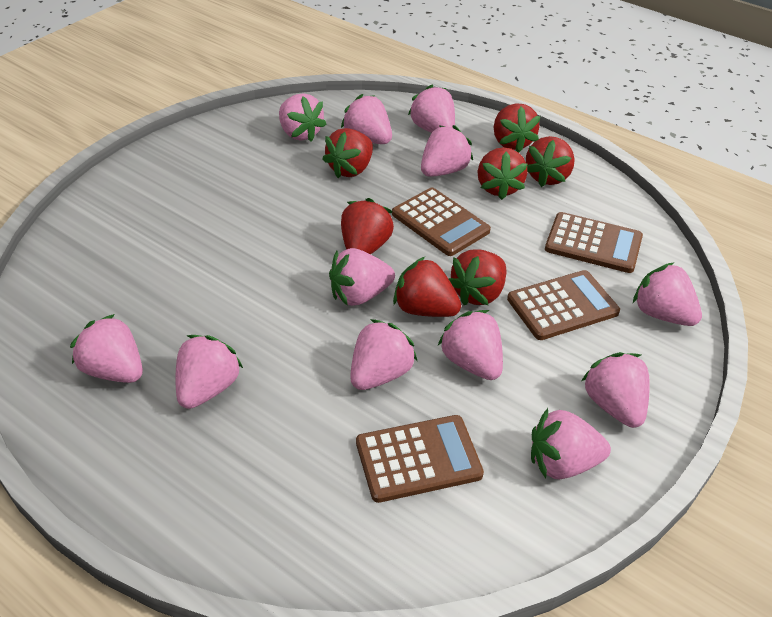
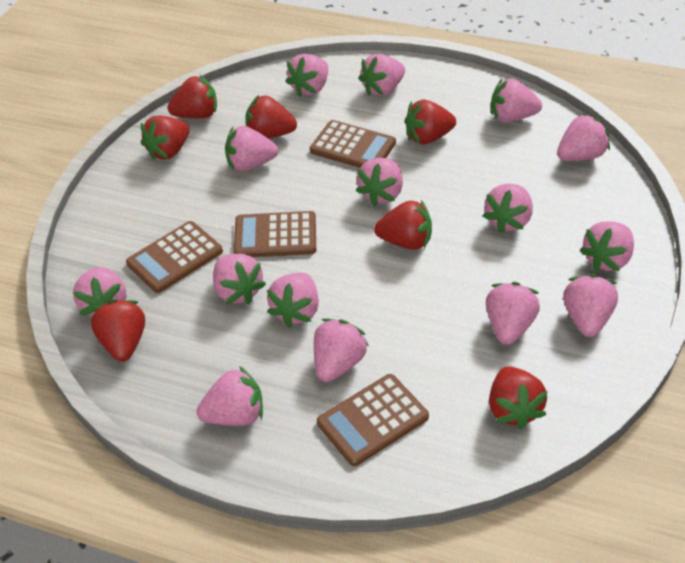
pink strawberry: [70,314,143,383] [176,335,243,409] [279,93,326,142] [329,248,395,306] [341,94,392,144] [350,319,417,390] [408,85,455,133] [421,125,473,177] [438,310,503,380] [531,408,611,479] [581,352,650,428] [633,262,702,326] = 12 -> [73,267,126,316] [197,366,263,426] [213,254,266,304] [225,126,278,172] [267,273,319,328] [285,54,328,97] [314,318,369,382] [356,158,403,206] [359,54,405,96] [483,184,533,233] [486,282,540,345] [491,78,542,122] [557,113,610,161] [563,274,618,337] [579,221,634,271] = 15

